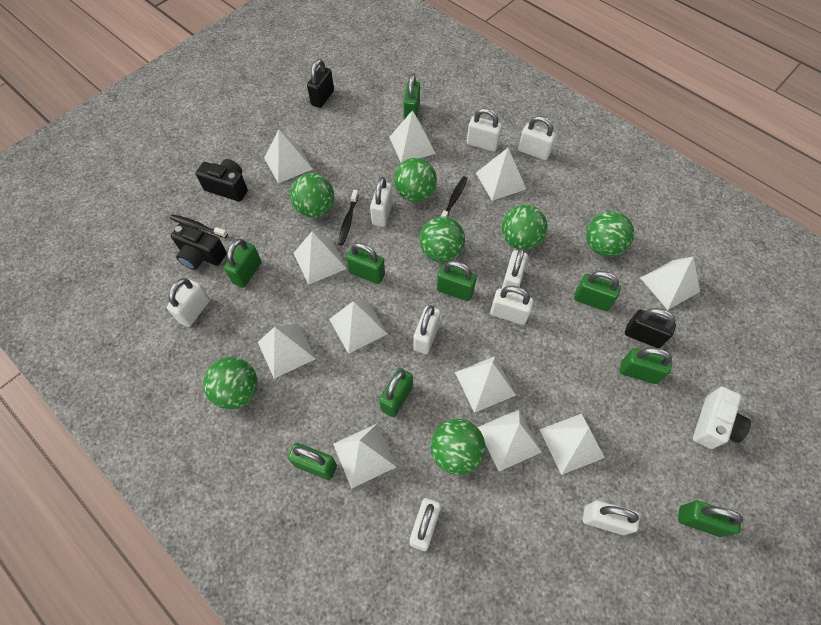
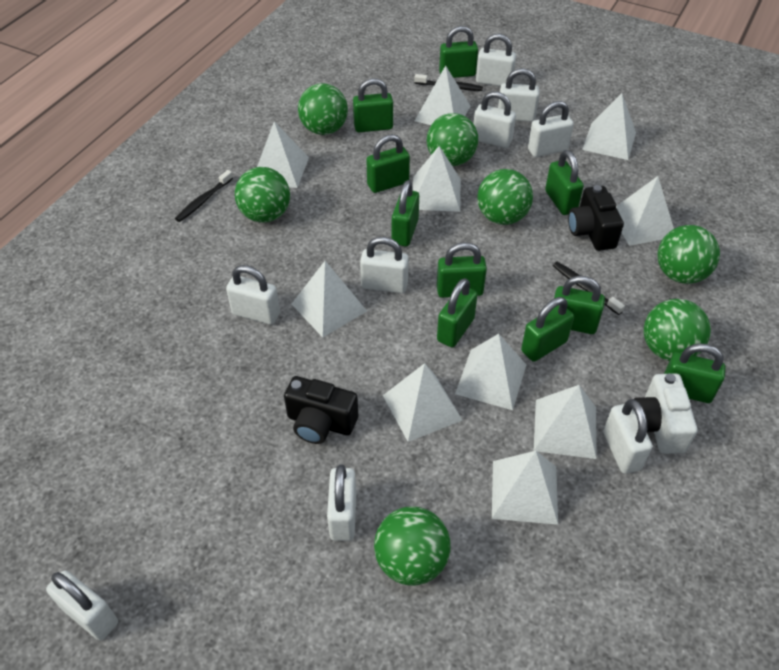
black padlock: [307,59,334,108] [625,308,676,348] = 2 -> none = 0
green padlock: [224,239,261,288] [288,443,337,480] [346,243,385,284] [379,368,413,417] [403,74,420,119] [437,261,477,301] [574,271,621,311] [620,348,672,384] [678,500,743,537] = 9 -> [353,78,393,132] [366,134,410,193] [392,180,419,247] [437,242,487,298] [437,278,478,347] [439,26,478,78] [521,297,574,362] [545,150,584,215] [554,276,605,334] [664,343,726,403] = 10
white pyramid: [258,323,316,379] [264,129,313,183] [293,231,347,285] [329,300,387,354] [333,424,396,489] [389,110,436,163] [455,356,516,413] [476,148,526,201] [477,409,542,472] [540,414,605,475] [640,257,700,310] = 11 -> [257,122,309,188] [292,261,367,337] [383,363,463,442] [412,146,461,212] [415,65,470,125] [455,334,526,410] [492,451,558,525] [534,385,597,459] [582,93,636,160] [616,176,674,246] = 10

